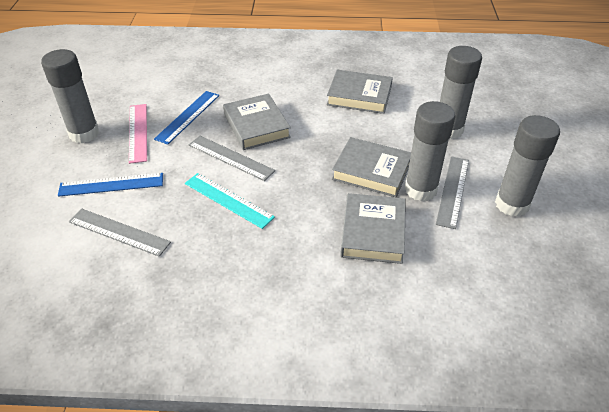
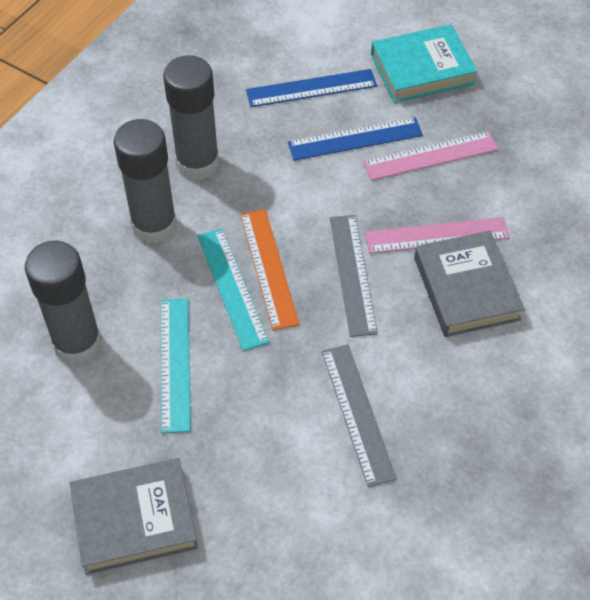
grey book: [223,94,291,150] [327,70,393,114] [332,137,411,197] [340,193,406,264] = 4 -> [70,458,198,575] [414,231,525,337] = 2
grey glue stick: [41,49,99,143] [404,101,455,201] [440,46,482,139] [495,115,560,217] = 4 -> [25,241,102,364] [114,119,177,244] [163,55,219,180] = 3
grey ruler: [69,209,171,257] [189,136,275,181] [436,156,469,229] = 3 -> [322,344,397,487] [330,215,378,337] = 2
orange ruler: none = 0 -> [240,209,299,330] = 1
pink ruler: [129,104,147,164] = 1 -> [363,131,498,181] [365,217,510,254] = 2
turquoise book: none = 0 -> [371,24,477,103] = 1
turquoise ruler: [185,173,275,229] = 1 -> [161,298,191,433] [197,228,269,351] = 2

